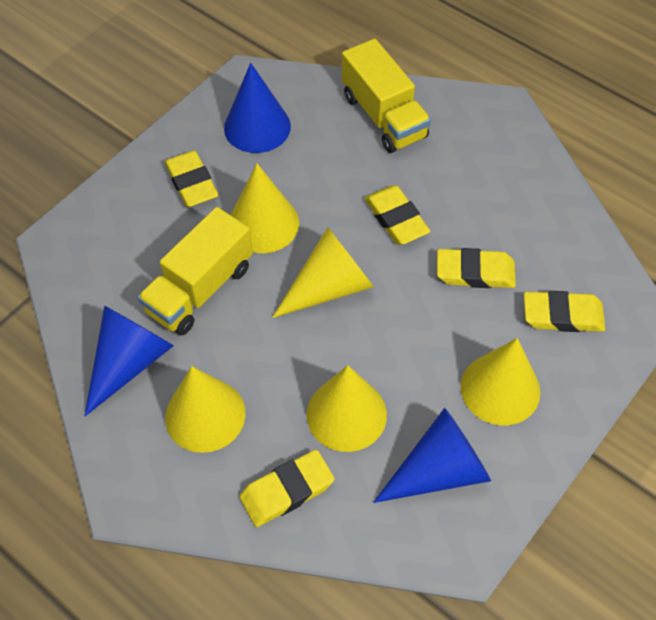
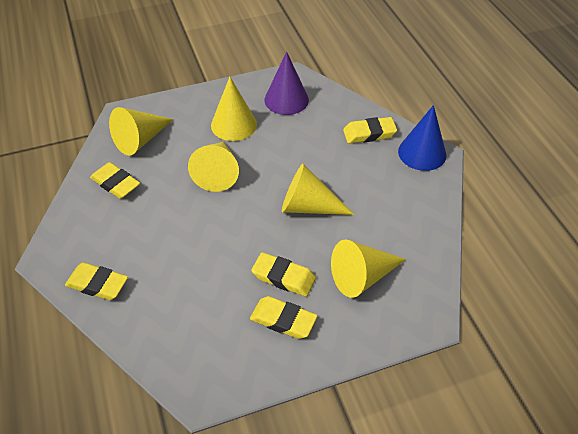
blue cone: [84,305,174,416] [224,63,291,153] [373,408,491,503] = 3 -> [398,105,447,171] = 1
purple cone: none = 0 -> [264,51,309,115] = 1
yellow truck: [138,207,253,335] [342,39,431,153] = 2 -> none = 0

